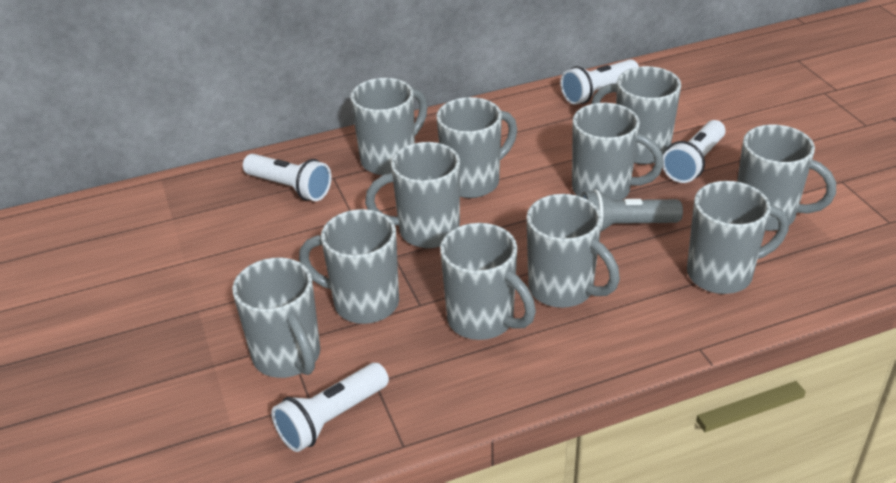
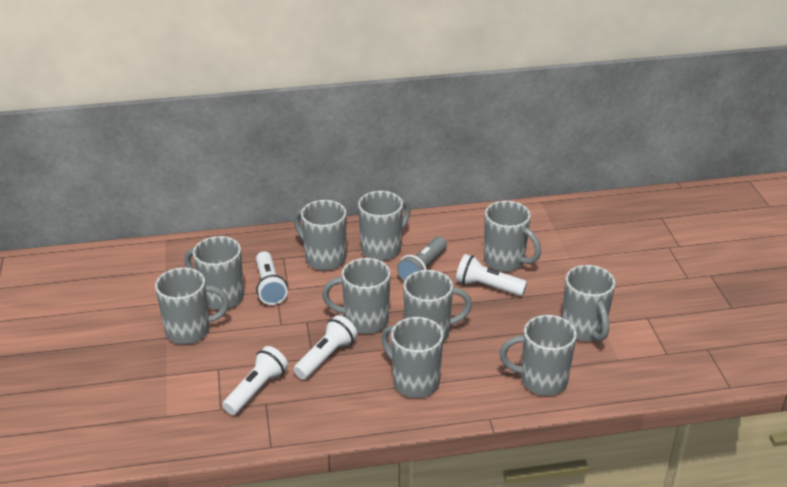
grey mug: [232,257,320,378] [299,209,399,324] [350,78,428,175] [365,142,460,248] [436,97,517,198] [440,223,536,340] [527,194,620,308] [572,103,664,200] [591,66,681,164] [687,181,789,294] [737,124,836,231] = 11 -> [155,267,229,344] [184,236,244,310] [294,200,346,271] [322,258,391,334] [358,191,411,261] [381,317,444,398] [403,270,472,342] [484,201,541,272] [499,315,577,396] [562,265,615,341] = 10

